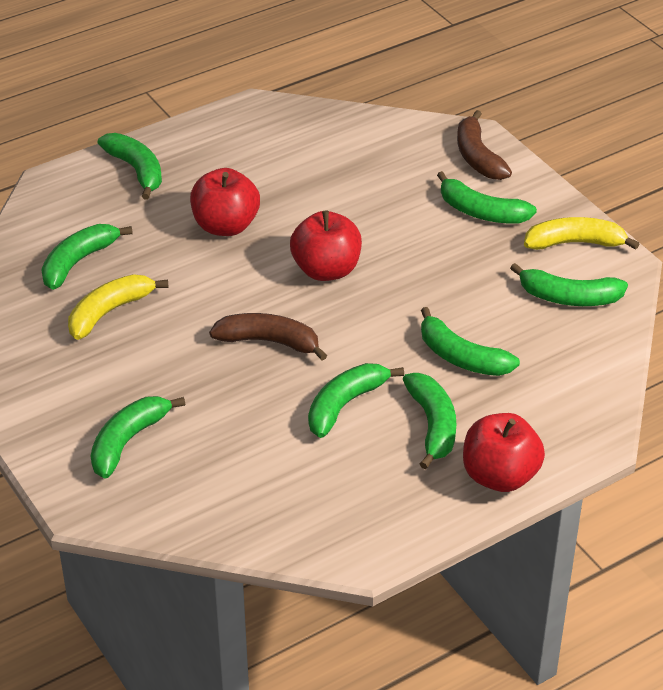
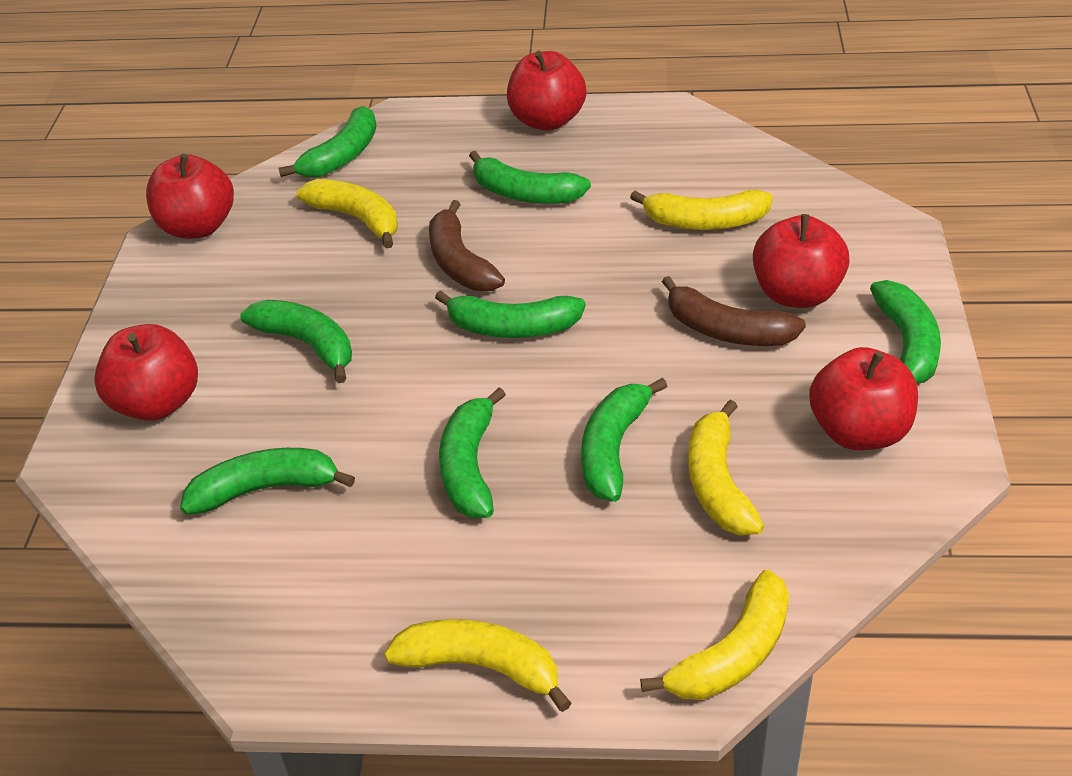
red apple: [190,168,260,236] [290,211,362,281] [463,413,545,492] = 3 -> [94,324,198,421] [146,154,234,239] [507,51,586,131] [753,214,850,308] [809,347,918,450] = 5
yellow banana: [68,274,169,340] [524,217,639,250] = 2 -> [296,179,398,248] [384,619,571,712] [630,190,773,230] [640,570,789,700] [688,400,764,535] = 5

